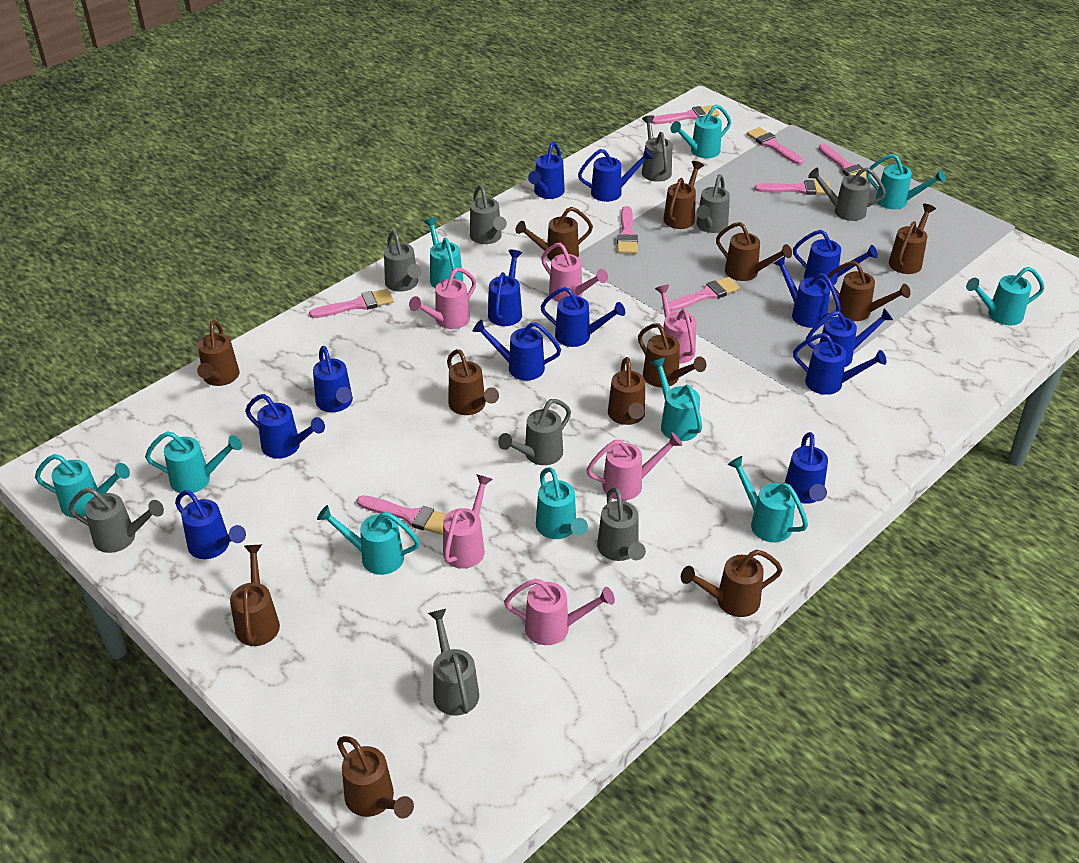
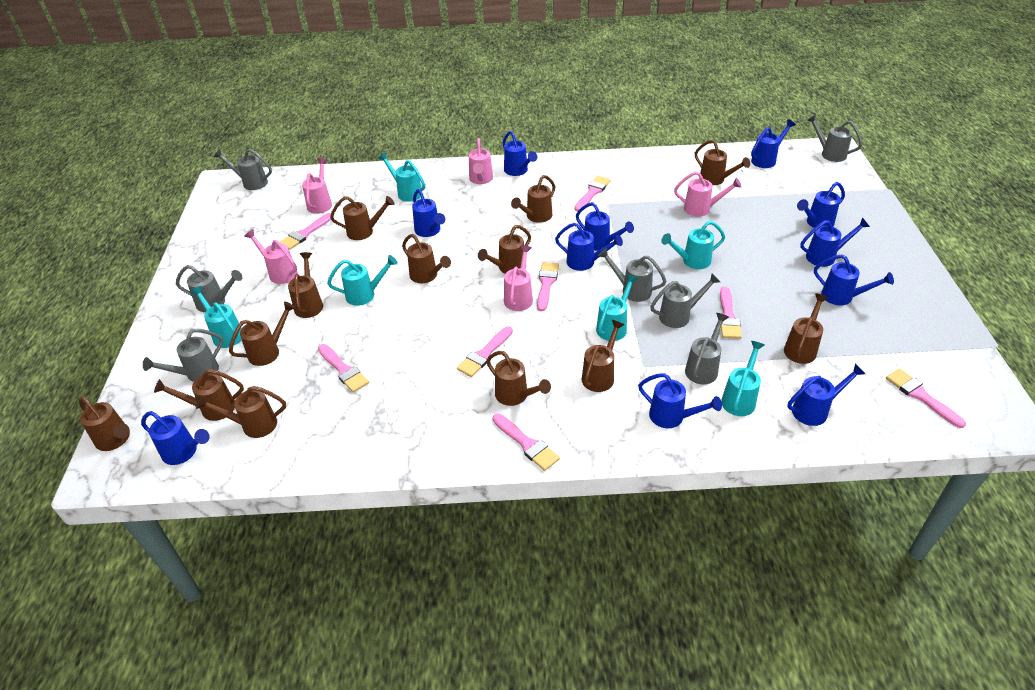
blue watering can: [175,490,246,559] [245,394,325,459] [313,346,353,412] [472,320,561,380] [488,250,522,326] [528,142,565,199] [540,287,625,347] [578,149,653,202] [773,256,841,328] [785,432,828,504] [793,230,878,285] [793,333,886,395] [806,308,893,367] = 13 -> [141,411,210,465] [412,189,445,237] [503,131,537,176] [555,223,623,271] [576,202,634,251] [638,373,722,428] [751,119,796,168] [787,364,865,426] [797,182,845,228] [800,218,870,267] [814,254,894,305] = 11
brown watering can: [197,320,239,386] [230,545,280,646] [337,736,414,819] [447,349,499,415] [515,207,593,261] [608,357,645,425] [638,323,706,387] [663,161,704,229] [681,550,783,617] [716,222,792,281] [828,261,910,321] [889,204,936,274] = 12 -> [79,396,130,451] [154,369,244,421] [196,386,286,438] [229,301,296,366] [288,252,323,318] [330,196,394,240] [402,234,451,283] [478,225,531,274] [486,351,551,406] [511,175,556,223] [582,320,625,392] [695,140,750,185] [784,294,828,364] = 13
grey watering can: [68,487,164,553] [384,230,422,292] [428,609,479,716] [470,185,507,244] [498,399,571,465] [597,487,646,561] [642,115,672,182] [697,174,730,233] [808,168,886,221] = 9 -> [143,329,223,382] [176,265,242,312] [214,149,272,190] [598,248,666,302] [650,273,720,328] [685,313,729,384] [807,114,862,162] = 7
pink watering can: [409,267,476,329] [443,474,493,569] [504,578,615,645] [541,243,608,302] [586,432,682,500] [655,285,696,364] = 6 -> [244,229,297,284] [302,158,332,214] [469,138,493,184] [504,245,533,311] [674,171,742,217] = 5
turquoise watering can: [35,454,130,518] [145,431,242,493] [317,505,420,575] [424,217,463,288] [536,467,588,539] [651,358,702,441] [670,104,731,158] [727,456,808,542] [866,154,946,209] [966,267,1044,325] = 10 -> [190,286,242,348] [327,255,398,306] [378,152,425,202] [596,274,638,341] [661,221,725,269] [721,341,765,416] = 6

